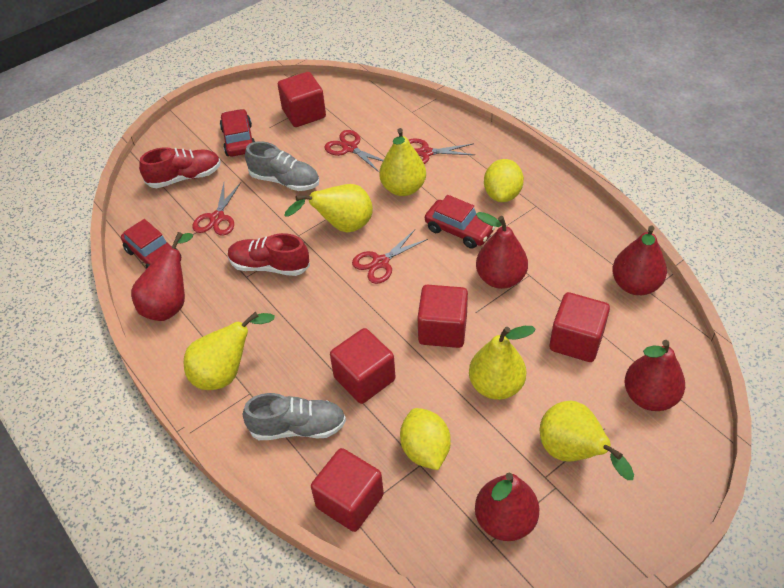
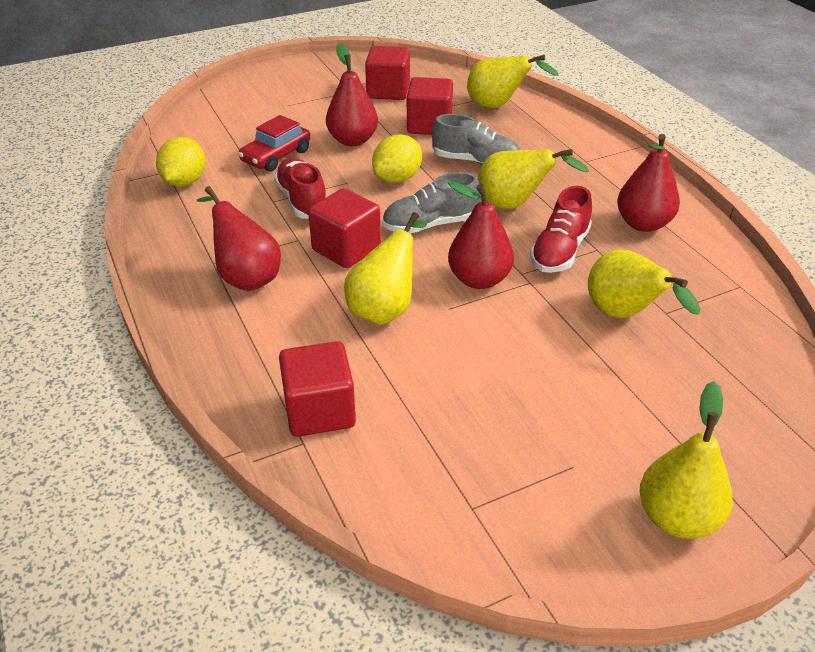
red car: [121,219,182,269] [220,109,255,157] [425,195,496,249] = 3 -> [238,115,310,172] = 1
red cube: [278,72,326,127] [311,448,384,532] [330,328,396,404] [418,285,468,348] [550,292,610,362] = 5 -> [279,341,356,437] [308,188,381,268] [365,46,410,100] [407,77,453,135] = 4
red pear: [131,232,193,321] [475,473,539,541] [476,212,528,289] [612,226,667,295] [625,340,685,411] = 5 -> [197,186,281,291] [326,43,378,146] [448,181,514,289] [617,134,680,232] = 4
red scissors: [192,182,241,236] [325,130,383,172] [352,230,428,284] [409,138,475,164] = 4 -> none = 0

